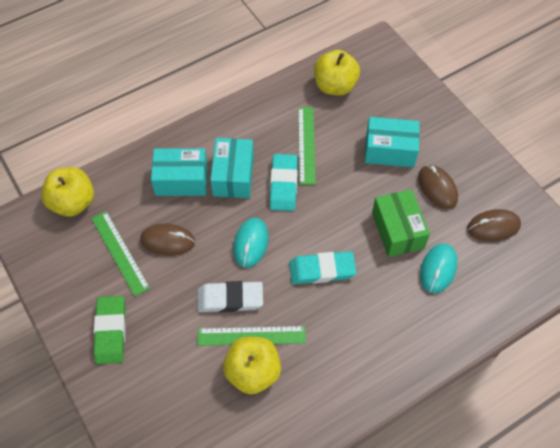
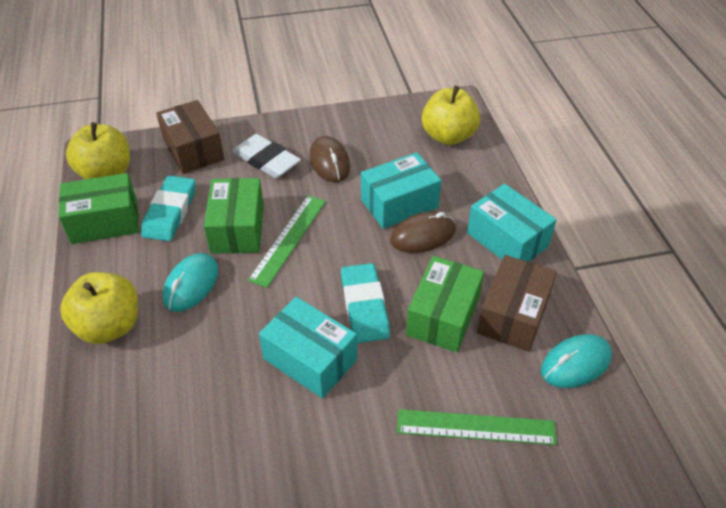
brown box: none = 0 -> [156,100,224,174] [477,255,557,352] = 2
brown mouse: [140,223,195,256] [418,165,458,209] [467,209,521,242] = 3 -> [309,136,350,182] [390,211,456,253] = 2
green box: [372,189,430,257] = 1 -> [59,173,139,244] [204,178,264,254] [406,256,484,352] = 3
green eraser: [94,296,126,364] = 1 -> none = 0
green ruler: [91,211,150,296] [197,326,306,346] [298,107,316,185] = 3 -> [248,195,326,288] [397,409,557,445] = 2

